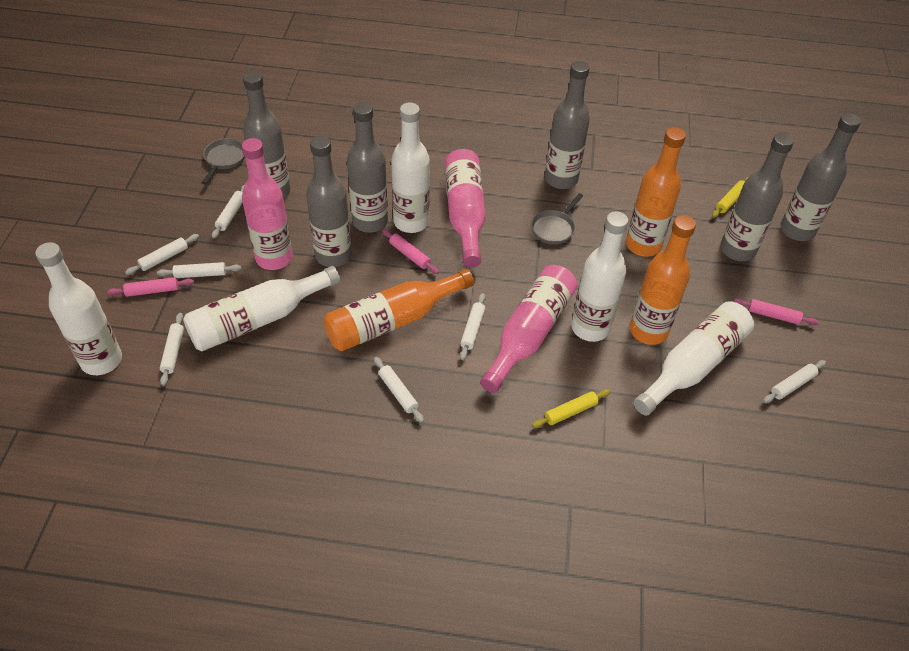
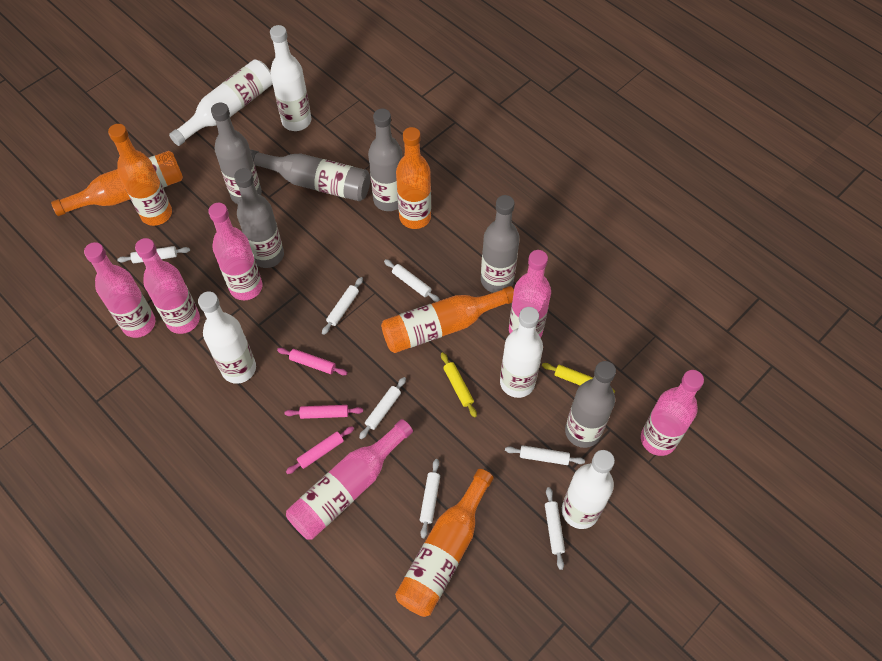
grey pan: [201,138,245,184] [531,193,583,245] = 2 -> none = 0
orange bottle: [324,269,474,351] [626,127,686,257] [630,215,696,345] = 3 -> [51,151,183,216] [108,124,172,226] [381,286,514,353] [395,469,494,617] [396,127,431,229] = 5
pink bottle: [242,138,293,270] [445,149,486,268] [480,265,578,393] = 3 -> [84,242,155,338] [135,238,200,334] [208,203,262,300] [286,419,413,540] [509,250,551,338] [641,370,704,456] = 6

